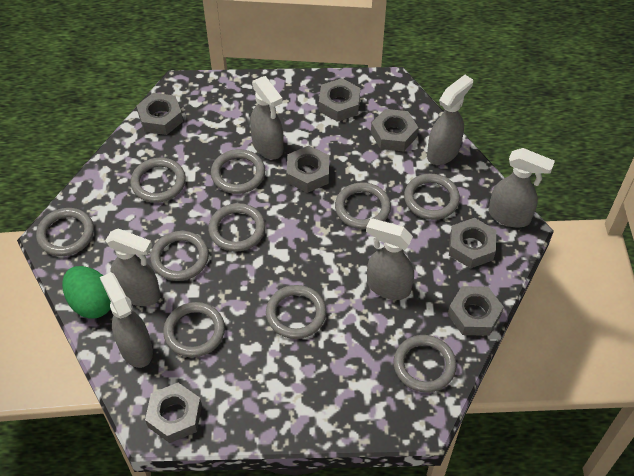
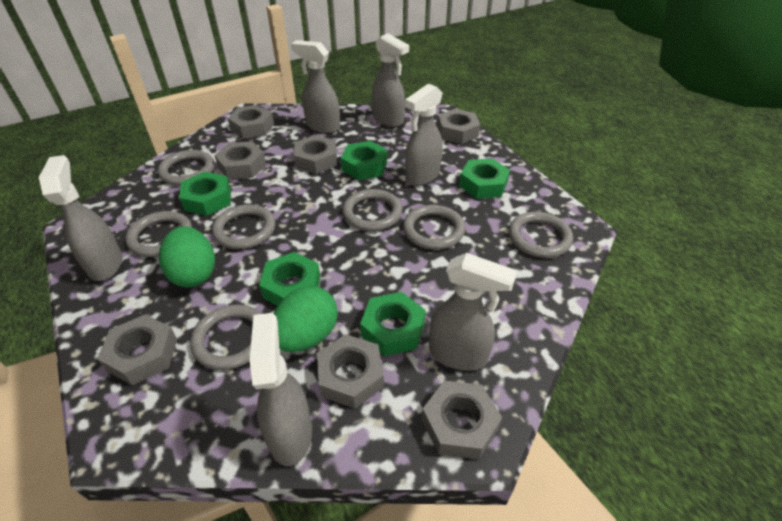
green egg: [62,266,111,318] = 1 -> [159,226,215,288] [273,286,338,352] = 2
green nut: none = 0 -> [179,172,231,216] [259,252,320,306] [341,141,387,180] [360,292,426,356] [459,158,510,199] = 5
grey ring: [36,208,94,256] [131,158,186,203] [150,231,209,281] [163,302,225,357] [208,203,266,252] [211,149,265,194] [266,285,326,339] [335,182,391,229] [394,335,457,393] [404,173,460,220] = 10 -> [125,211,192,257] [158,150,215,186] [190,304,261,370] [212,204,276,249] [342,189,402,231] [403,205,465,250] [509,212,573,258] = 7

